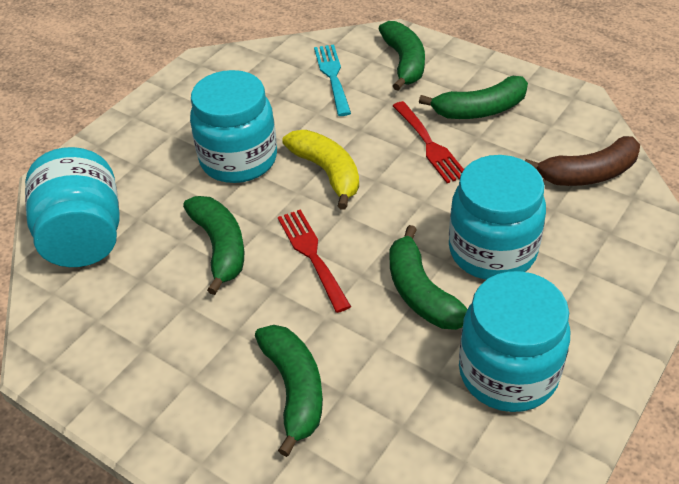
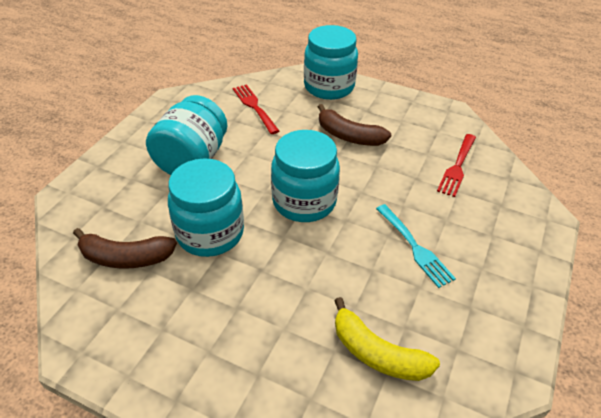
brown banana: [525,136,640,186] = 1 -> [73,228,177,269] [318,104,391,146] = 2
green banana: [183,196,244,295] [255,325,323,457] [379,21,425,91] [390,225,467,330] [419,76,528,119] = 5 -> none = 0

